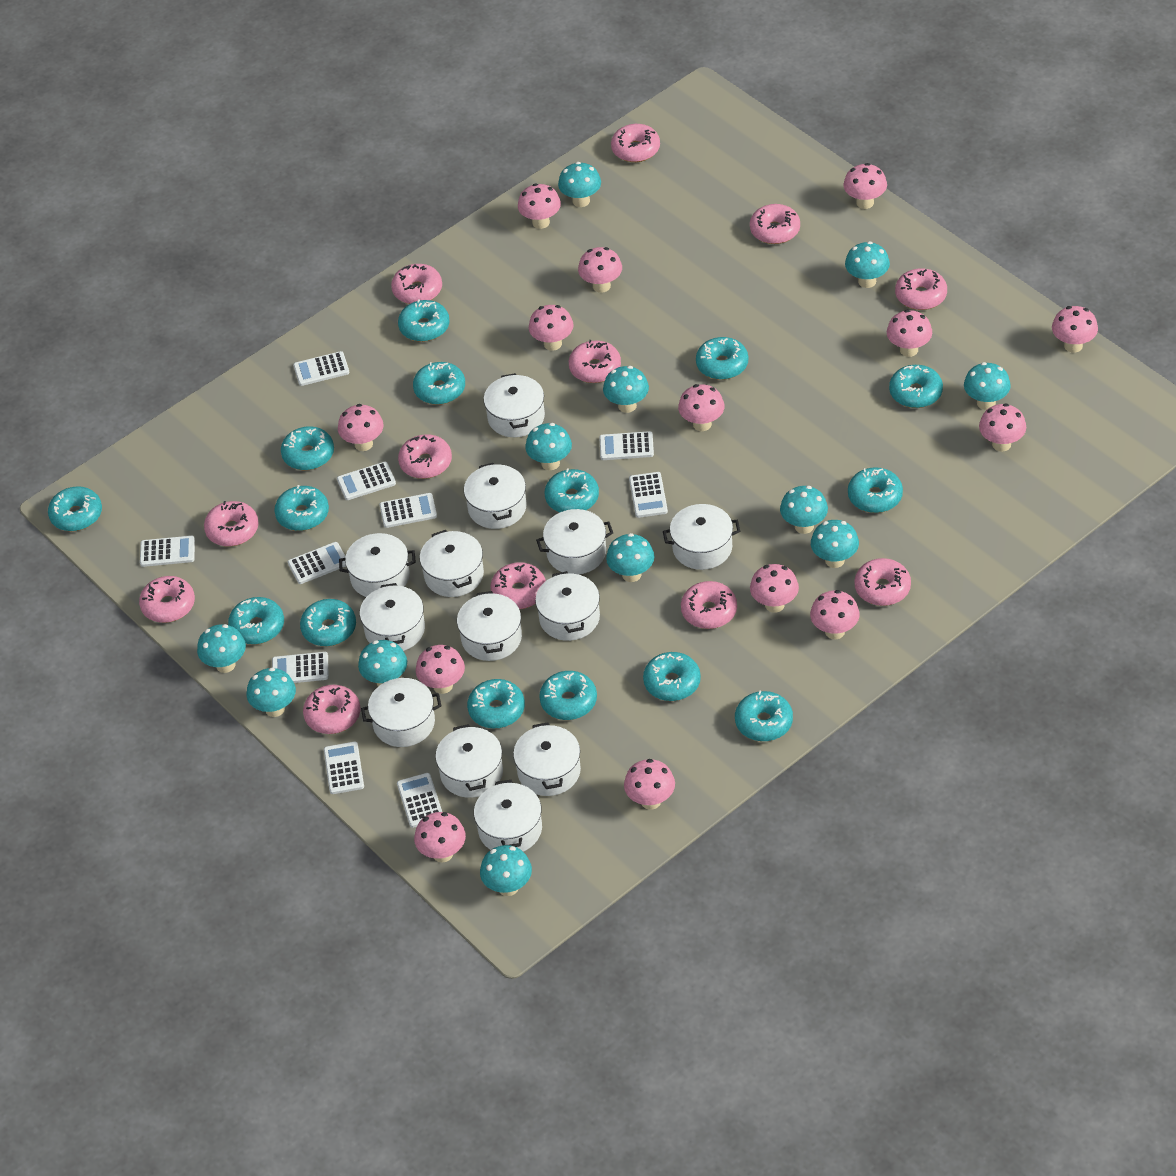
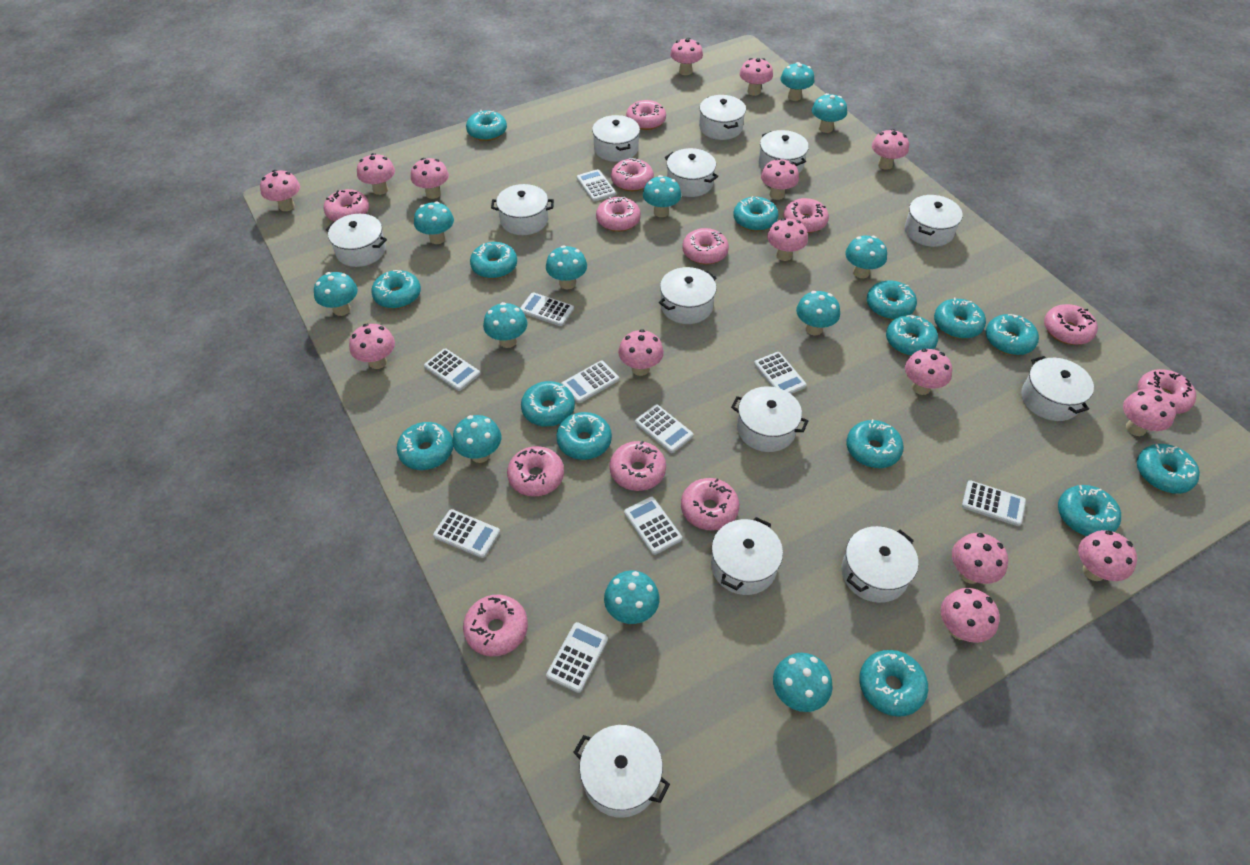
pink mushroom: [338,404,384,451] [414,812,466,862] [416,645,465,694] [518,183,561,229] [529,305,574,351] [578,247,622,293] [624,759,675,810] [678,384,725,431] [750,564,799,613] [810,590,860,639] [843,163,887,209] [887,310,932,357] [979,403,1026,452] [1052,306,1098,353] = 14 -> [260,170,300,211] [349,324,395,369] [357,153,395,195] [411,158,449,199] [618,329,664,376] [670,38,703,75] [739,58,773,96] [761,158,799,200] [767,218,808,261] [872,129,909,170] [905,349,952,395] [941,588,1000,643] [952,533,1008,584] [1078,530,1137,581] [1123,389,1176,436] = 15

